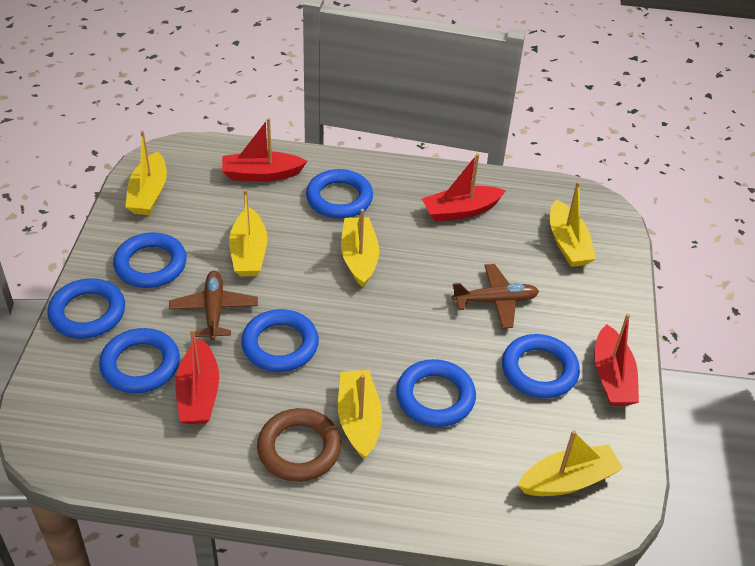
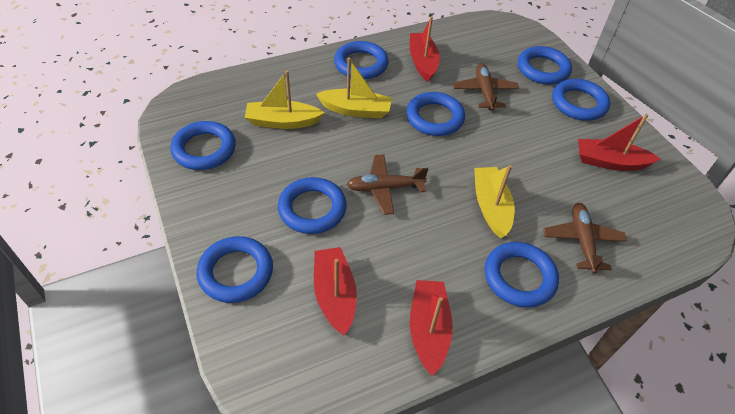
blue ring: [48,278,125,339] [99,328,180,393] [113,232,187,288] [241,309,319,372] [306,169,373,219] [396,359,476,427] [502,334,580,399] = 7 -> [170,121,236,170] [197,236,273,303] [278,177,347,234] [334,41,389,79] [406,92,465,136] [485,242,559,307] [518,46,572,84] [552,79,610,121] = 8
brown plane: [169,271,258,341] [452,264,539,329] = 2 -> [346,155,428,215] [453,63,519,111] [543,203,627,274] = 3
brown ring: [257,408,341,482] = 1 -> none = 0
yellow boat: [125,131,167,215] [229,189,267,276] [338,370,382,459] [341,209,379,287] [518,430,623,496] [550,181,596,267] = 6 -> [245,70,325,129] [316,58,392,118] [474,165,515,238] = 3

